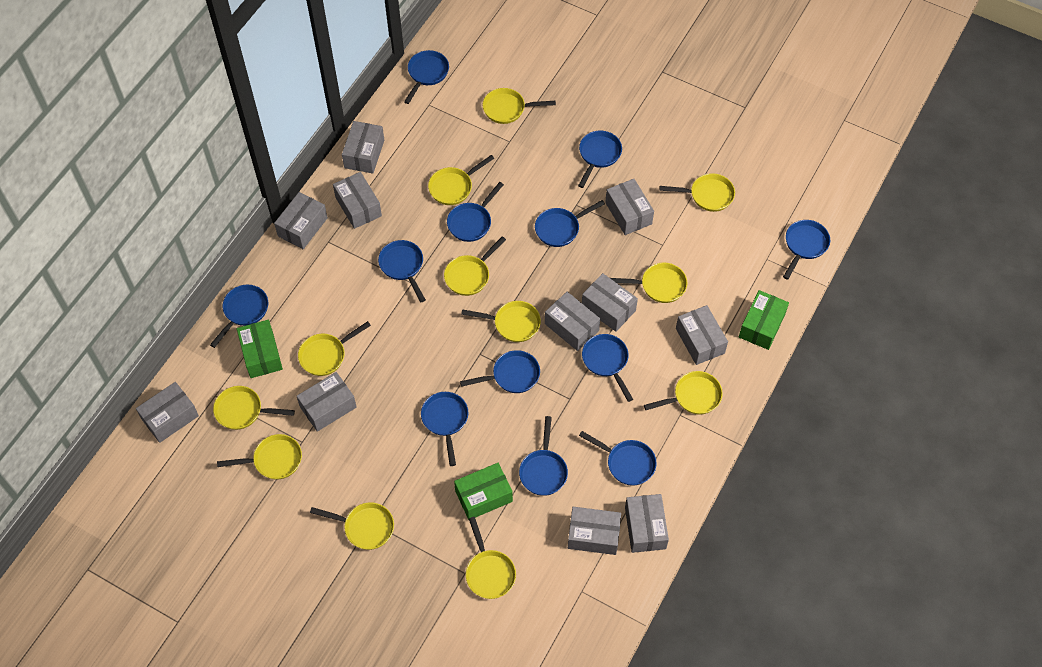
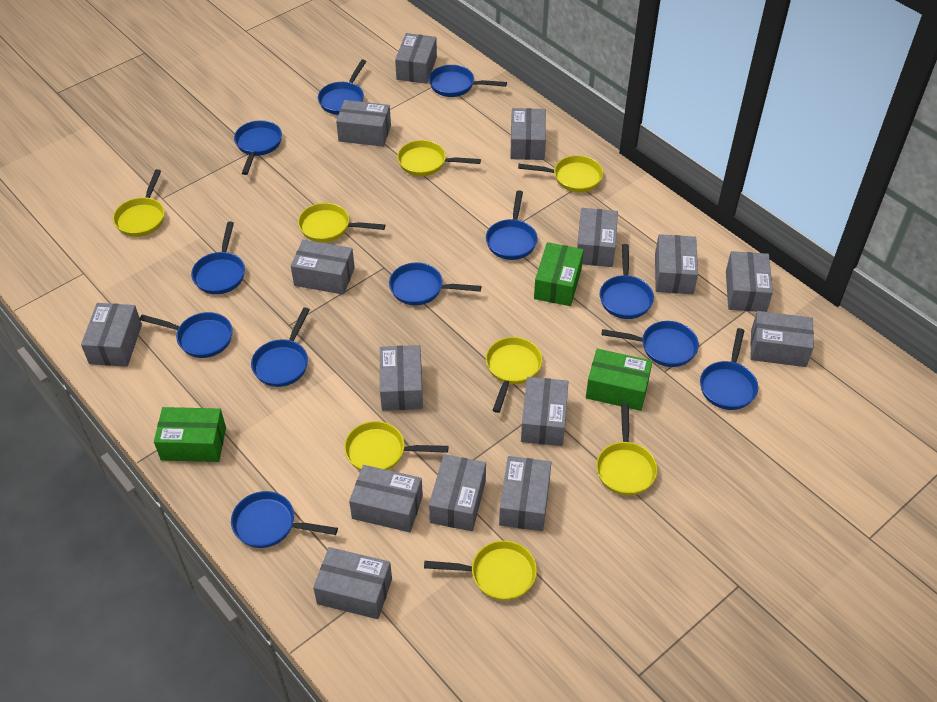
grey box: [136,382,199,443] [274,192,328,249] [297,372,357,432] [333,172,382,229] [342,121,384,174] [545,292,600,351] [568,507,621,555] [582,273,638,332] [605,179,654,235] [625,494,669,553] [676,305,728,365] = 11 -> [81,303,142,367] [291,240,355,295] [313,547,392,619] [336,100,391,147] [349,465,423,532] [380,345,423,411] [395,33,437,84] [429,454,486,531] [499,456,552,531] [510,108,546,160] [521,377,569,446] [577,208,618,267] [655,234,698,294] [726,251,773,312] [751,311,814,367] = 15
yellow pan: [213,386,295,430] [217,434,302,480] [298,321,371,376] [310,503,394,550] [428,155,494,205] [444,236,506,296] [461,301,541,342] [466,517,516,599] [483,88,556,124] [610,263,687,303] [644,371,723,415] [659,173,735,212] = 12 -> [113,169,165,237] [298,203,385,242] [344,421,448,471] [397,140,481,176] [424,540,537,601] [486,337,542,413] [518,155,603,192] [596,403,658,496] = 8

